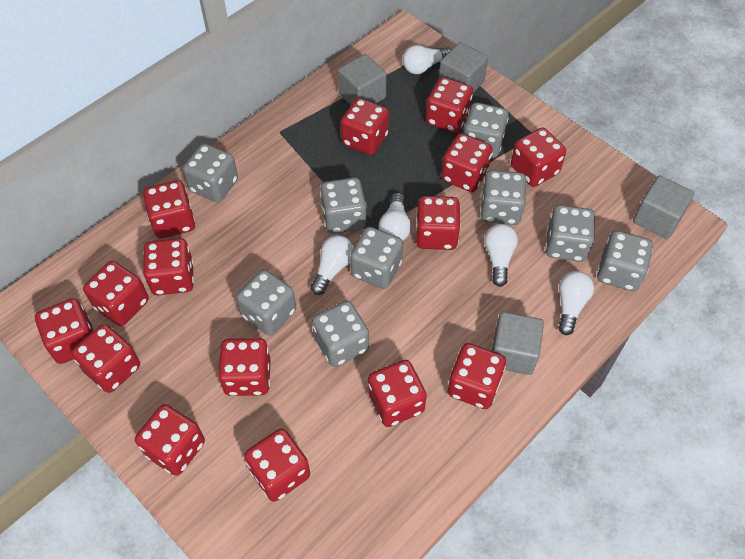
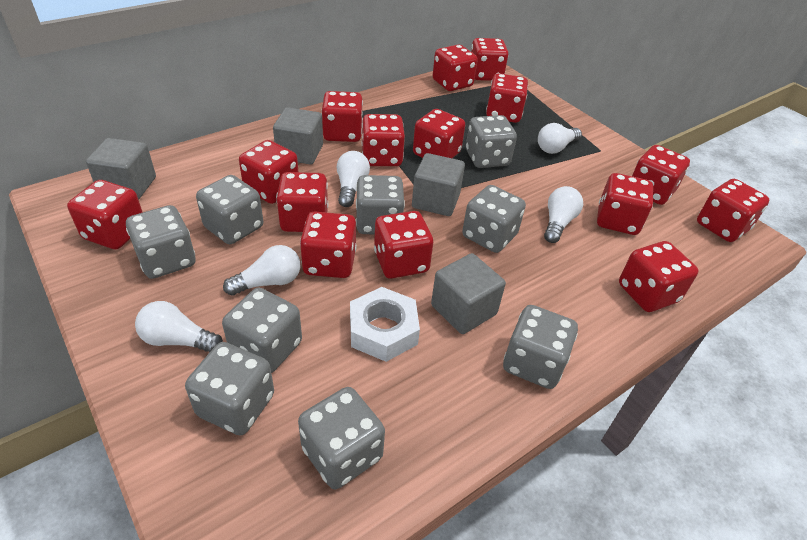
white nut: none = 0 -> [350,287,420,362] = 1

